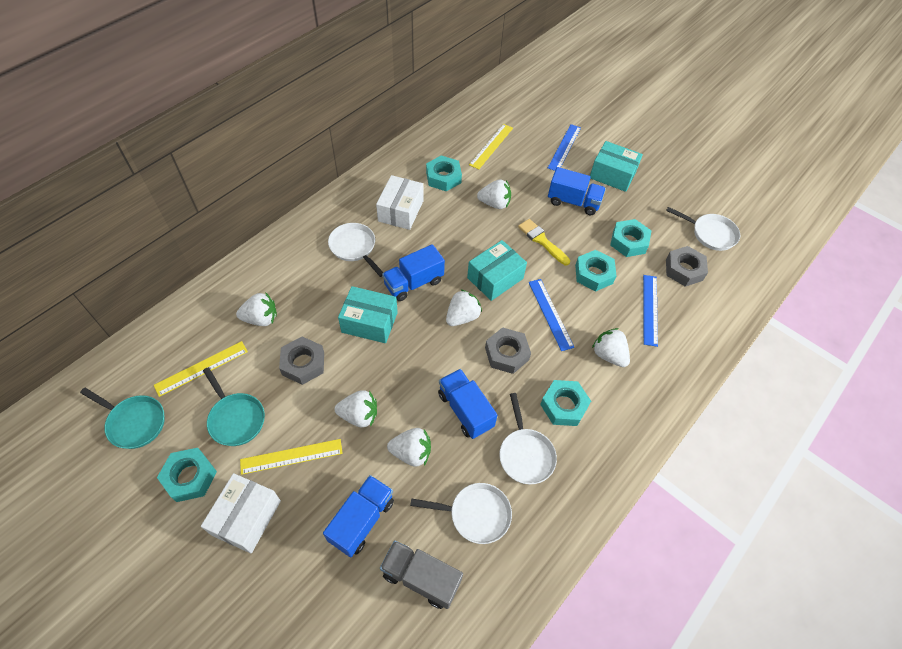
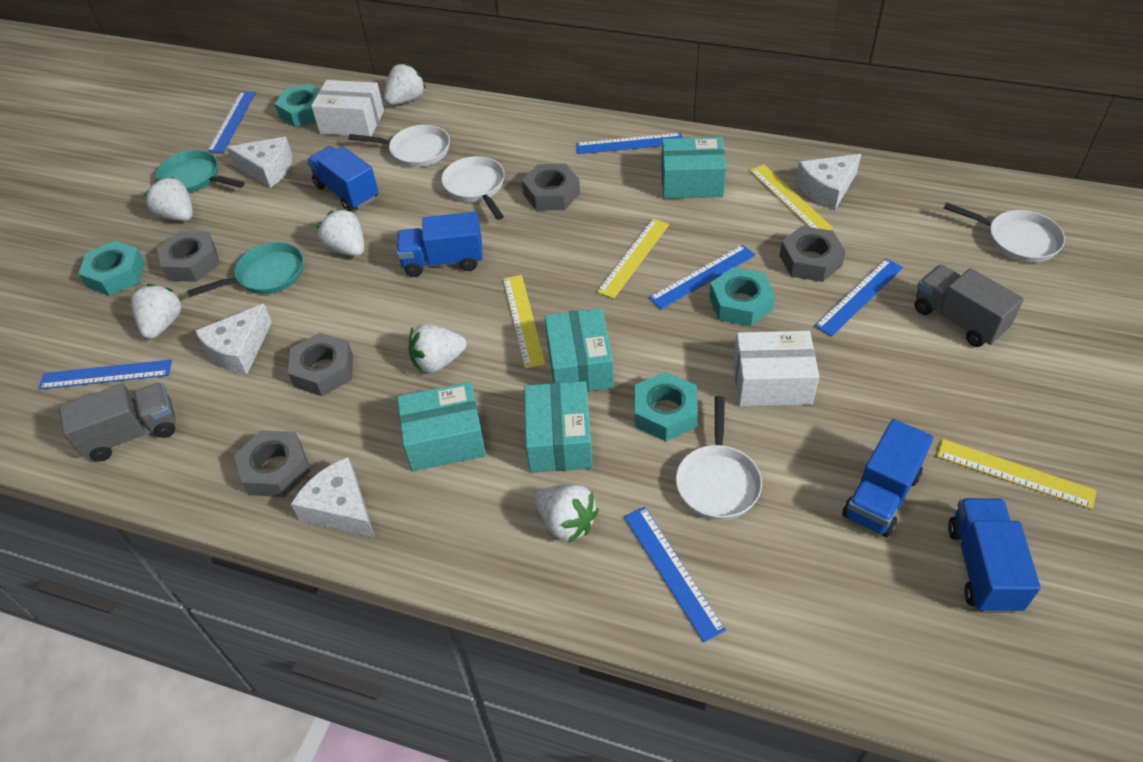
blue ruler: [529,279,574,351] [548,124,581,171] [643,275,658,347] = 3 -> [38,360,172,390] [207,91,256,153] [576,133,682,154] [624,507,726,642] [649,245,755,310] [814,258,903,337] = 6
grey nut: [279,336,324,385] [485,327,531,374] [666,246,708,287] = 3 -> [157,231,220,282] [234,430,311,497] [288,333,353,396] [522,164,580,211] [779,226,846,282] = 5
grey truck: [380,540,463,609] = 1 -> [59,383,176,462] [914,265,1024,347] = 2
turquoise box: [338,286,398,343] [467,240,527,301] [590,141,643,192] = 3 -> [397,382,486,471] [524,381,593,473] [545,308,614,392] [661,137,726,199] = 4
turquoise nut: [157,448,217,502] [426,156,462,191] [540,380,591,426] [575,250,617,291] [610,219,651,257] = 5 -> [78,241,145,296] [275,83,321,127] [635,371,698,441] [709,267,775,327] = 4
white cheese: none = 0 -> [195,304,272,375] [226,137,293,188] [291,457,375,538] [796,154,861,210] = 4
yellow brush: [518,219,570,266] = 1 -> none = 0
yellow ruler: [154,341,248,397] [240,439,343,475] [469,124,513,170] = 3 -> [503,275,546,369] [597,218,669,299] [749,164,833,230] [937,439,1096,509] = 4

